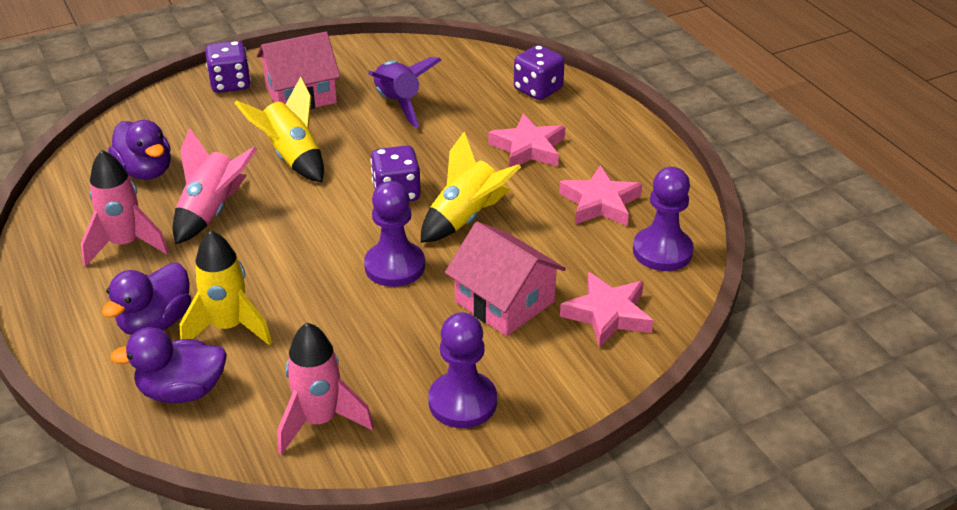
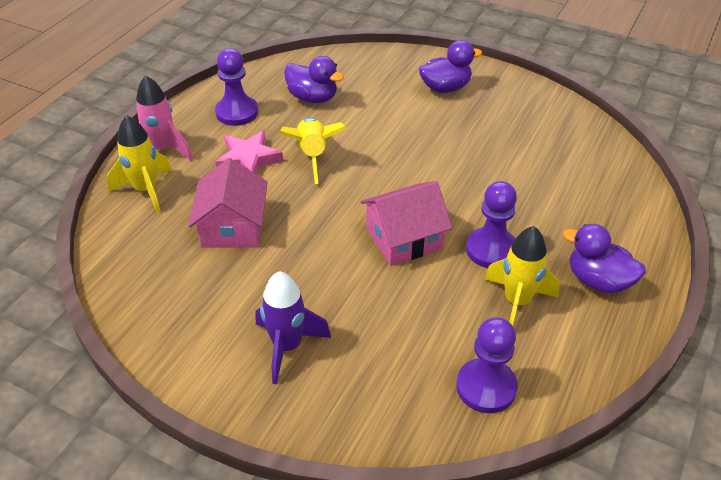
pink rocket: [81,150,169,267] [173,128,257,244] [277,322,374,455] = 3 -> [136,75,193,161] = 1
pink star: [488,114,565,167] [559,165,642,226] [560,272,653,348] = 3 -> [215,130,283,174] = 1
purple dice: [205,41,251,93] [370,145,421,201] [514,45,565,100] = 3 -> none = 0

